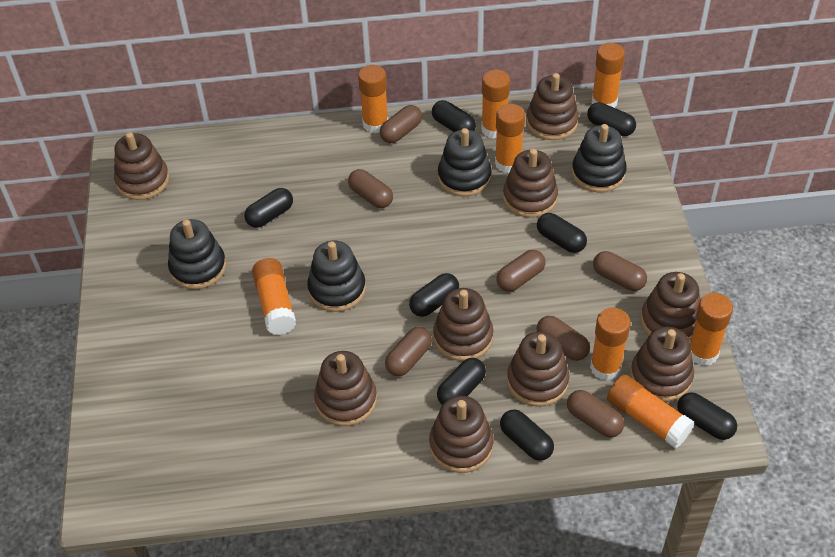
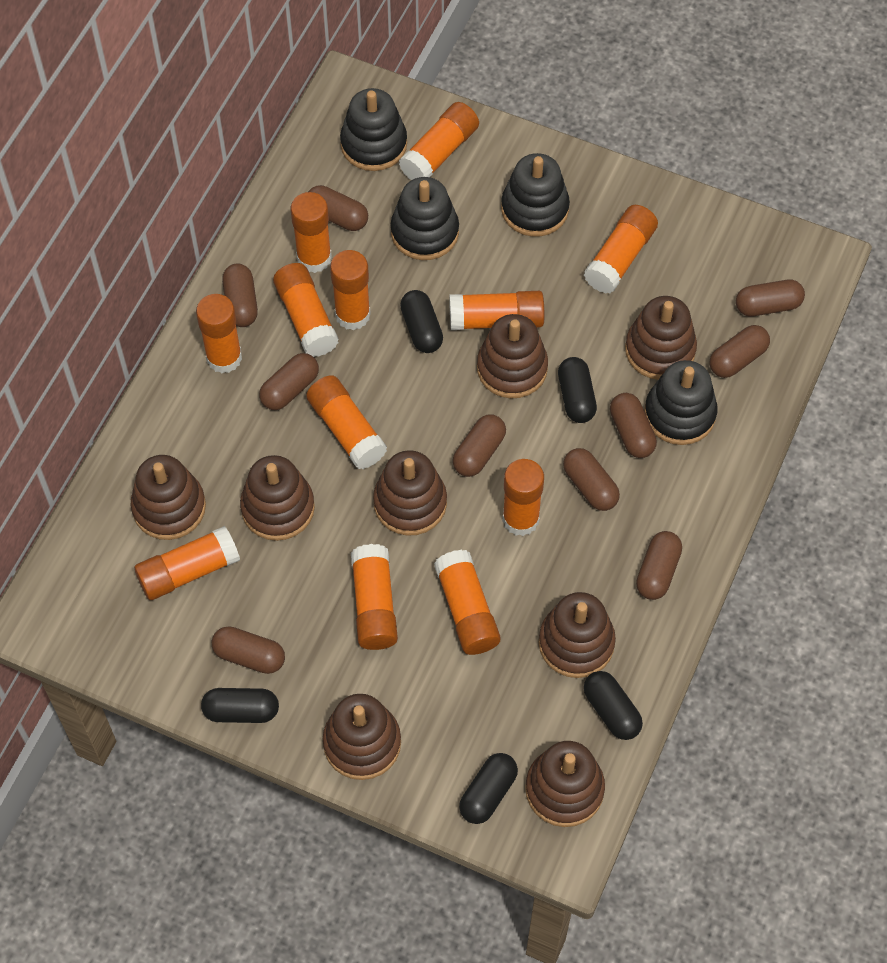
black capsule: [244,188,293,228] [409,273,459,317] [432,100,476,132] [437,358,486,405] [500,409,554,461] [537,213,587,253] [587,102,636,136] [677,392,737,440] = 8 -> [201,688,279,723] [400,290,443,353] [459,753,518,824] [558,357,597,423] [584,671,643,740] = 5
brown capsule: [348,169,393,208] [380,105,422,143] [385,327,432,376] [496,250,546,292] [537,316,590,361] [567,390,624,437] [593,251,647,291] = 7 -> [212,626,285,674] [222,264,258,327] [259,353,319,410] [308,185,368,231] [453,414,506,477] [563,448,620,511] [610,393,657,458] [636,531,682,600] [709,325,770,378] [736,279,805,317] = 10
brown stacking toy: [114,132,169,200] [314,351,377,426] [429,396,493,473] [433,288,493,361] [503,149,558,218] [507,332,569,407] [526,73,579,140] [631,327,694,402] [641,272,700,341] = 9 -> [131,455,206,540] [240,455,315,541] [323,694,401,780] [373,450,447,536] [477,314,548,398] [525,741,605,827] [539,592,616,678] [625,296,697,380] = 8
orange glue stick: [252,258,296,335] [358,65,388,134] [481,70,510,139] [495,104,525,174] [590,308,631,381] [592,43,625,108] [607,375,694,448] [690,293,733,366] = 8 -> [134,526,240,600] [196,294,242,373] [273,263,339,357] [291,192,332,273] [306,375,387,469] [330,250,371,330] [351,544,398,650] [399,102,479,180] [434,550,501,655] [449,291,544,330] [502,459,544,536] [584,205,658,294] = 12

